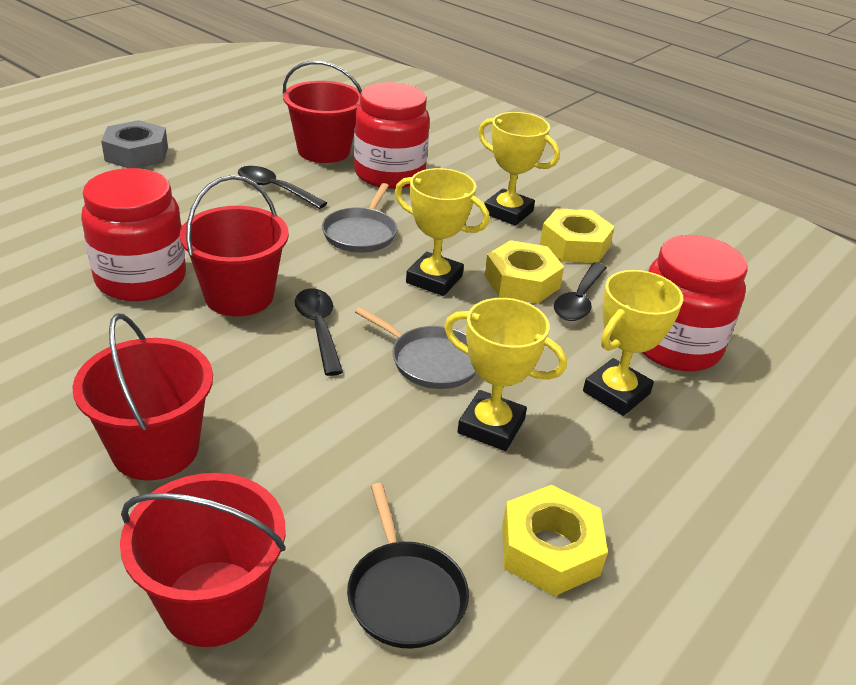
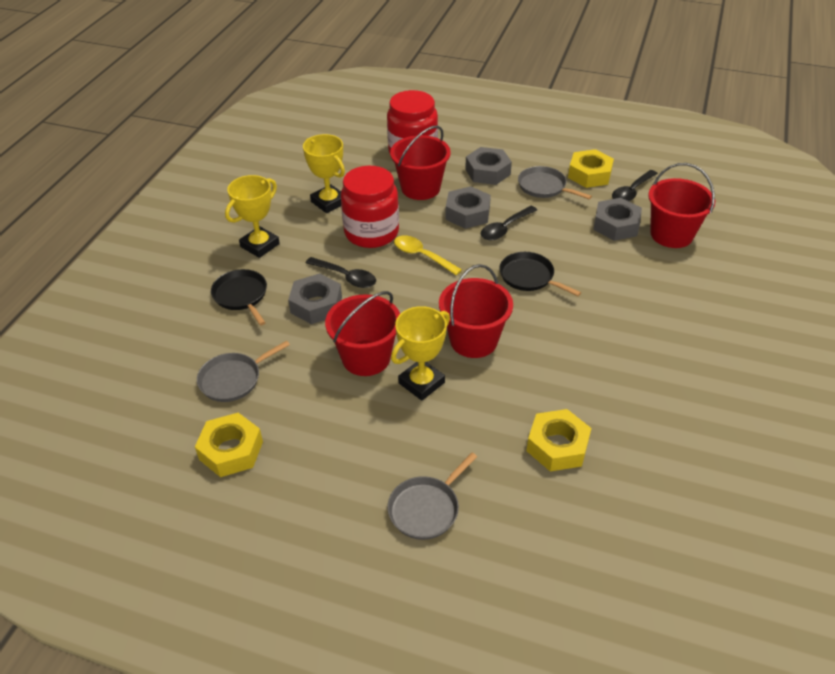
black pan: [347,483,469,648] = 1 -> [211,269,267,325] [499,252,581,296] = 2
grey nut: [101,120,168,168] = 1 -> [288,273,342,324] [445,186,491,229] [465,147,512,185] [593,198,642,241] = 4
grey pan: [322,183,397,253] [355,307,476,389] = 2 -> [197,341,290,402] [387,453,477,540] [518,166,592,199] = 3
red jar: [81,168,186,301] [354,82,430,189] [642,235,748,371] = 3 -> [341,166,399,248] [387,90,438,156] = 2
yellow spoon: none = 0 -> [394,236,462,275] = 1
yellow trophy: [395,168,490,296] [444,298,567,451] [478,112,560,226] [583,270,683,416] = 4 -> [225,175,280,258] [303,134,345,213] [391,306,450,401] = 3

